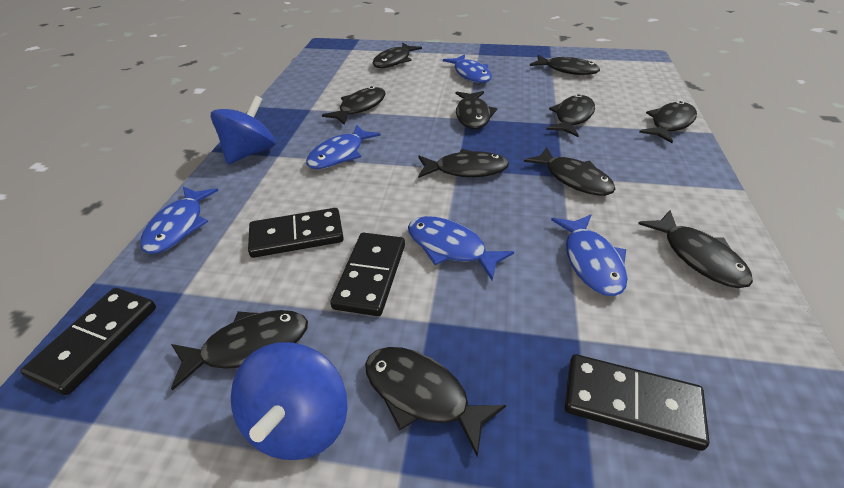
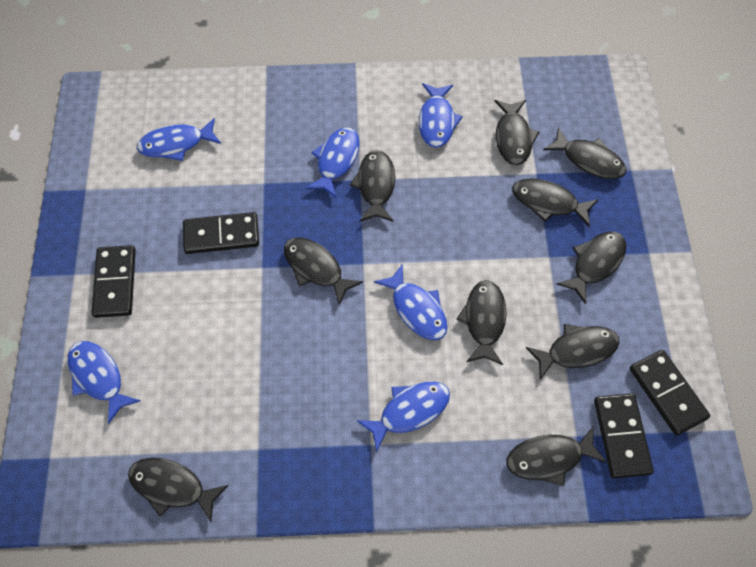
black fish: [171,310,308,390] [322,86,386,125] [365,347,506,457] [373,43,422,68] [418,149,509,178] [455,91,497,129] [524,147,615,196] [530,55,600,75] [546,94,595,137] [638,210,753,288] [639,101,697,143] = 11 -> [128,458,228,522] [284,237,363,305] [350,150,395,222] [457,280,507,365] [495,100,539,165] [506,426,607,486] [512,178,599,227] [526,324,620,380] [543,127,626,179] [557,231,626,304] = 10
blue fish: [140,187,219,254] [306,125,381,169] [408,216,514,280] [443,54,492,83] [551,214,627,296] = 5 -> [68,341,141,424] [137,118,221,161] [306,128,360,198] [357,382,450,452] [374,264,448,340] [419,83,463,148] = 6
blue spinning top: [211,95,275,164] [231,342,348,460] = 2 -> none = 0

